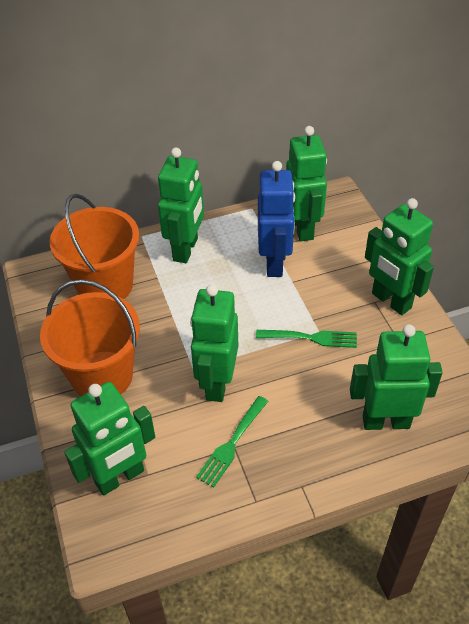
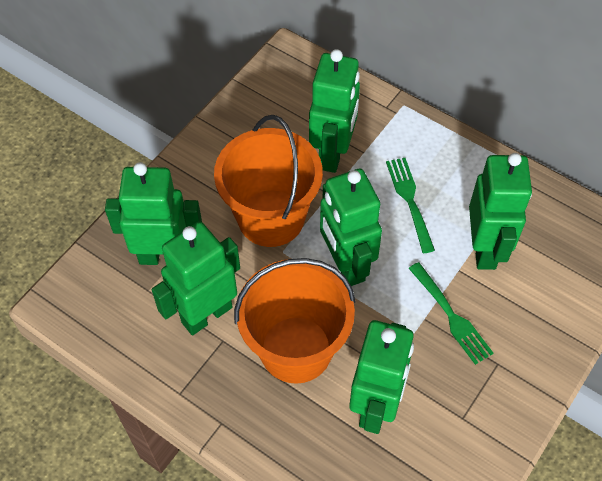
blue robot: [258,161,295,277] = 1 -> none = 0

